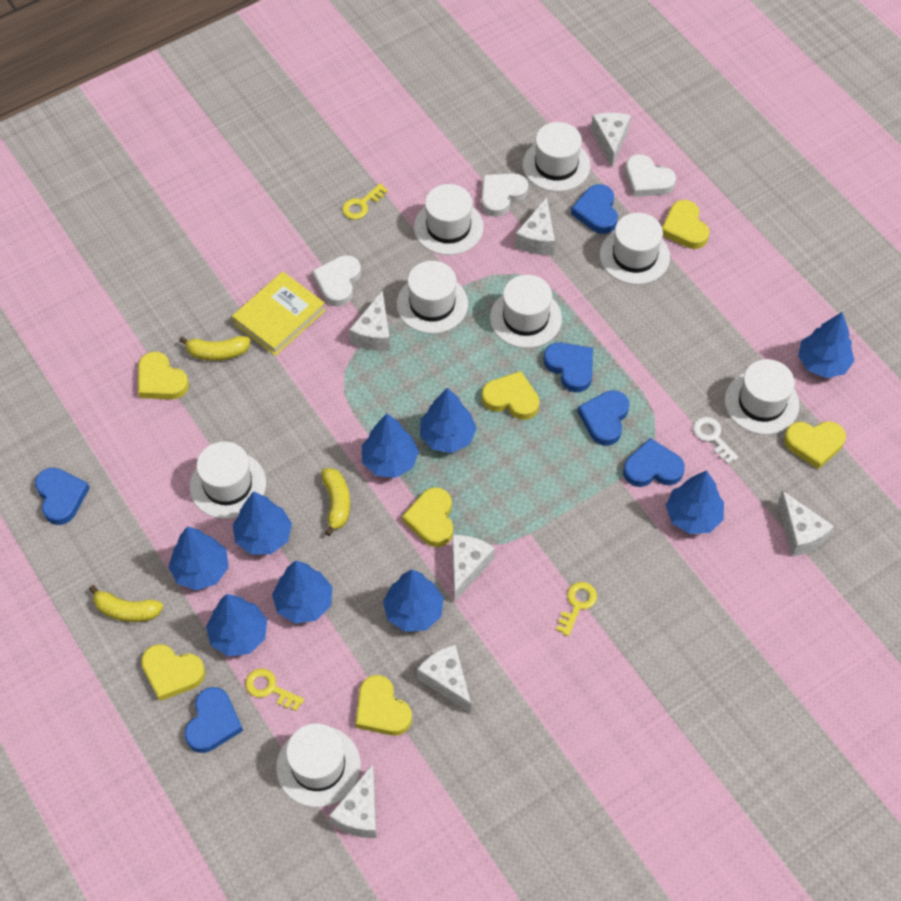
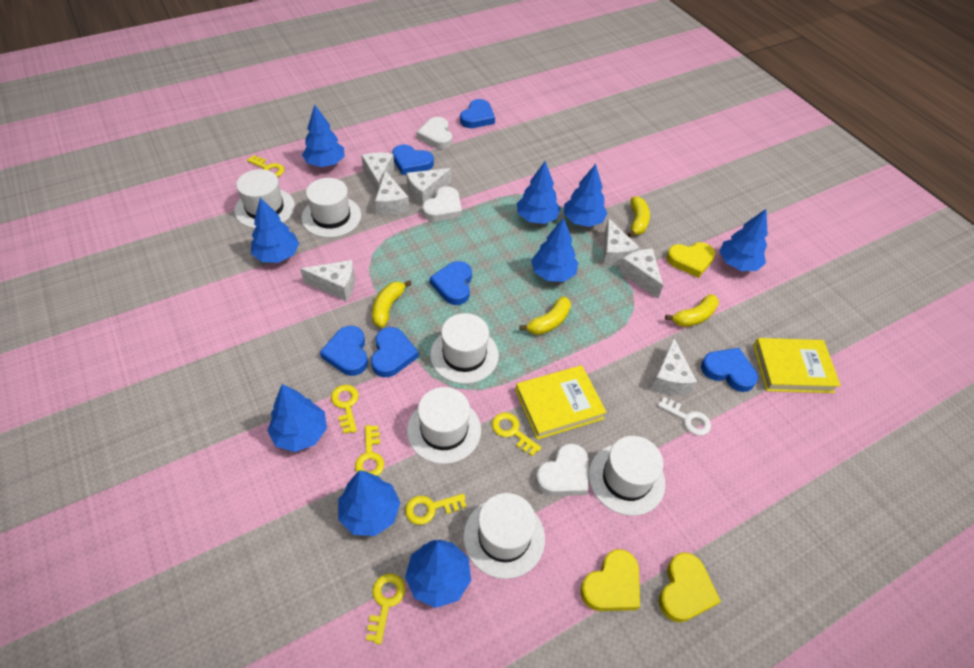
white hat: [190,441,266,519] [276,723,361,807] [397,261,468,334] [414,184,483,255] [490,275,562,348] [523,122,590,192] [600,213,670,285] [725,359,800,435] = 8 -> [234,169,295,229] [301,178,361,238] [407,387,481,464] [430,313,499,384] [463,493,545,579] [589,436,665,516] = 6
yellow banana: [89,585,163,622] [179,336,251,361] [321,468,350,536] = 3 -> [372,280,412,328] [519,296,571,335] [627,196,650,237] [665,294,719,327] = 4
yellow book: [232,272,326,356] = 1 -> [516,365,607,440] [753,338,841,393] = 2
yellow heart: [138,351,189,400] [141,644,205,701] [356,675,412,736] [402,487,453,547] [482,371,539,420] [662,200,710,249] [784,421,846,469] = 7 -> [580,549,640,611] [659,552,721,623] [666,242,715,278] = 3
yellow key: [245,668,304,711] [342,184,388,220] [556,582,597,636] = 3 -> [247,155,284,177] [331,385,359,434] [355,425,384,476] [366,574,405,644] [405,493,466,525] [492,413,541,456] = 6

